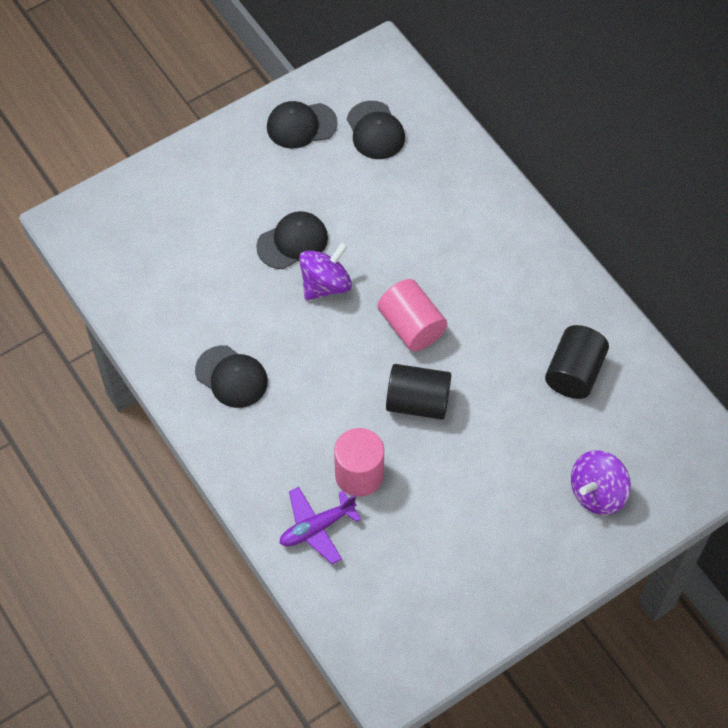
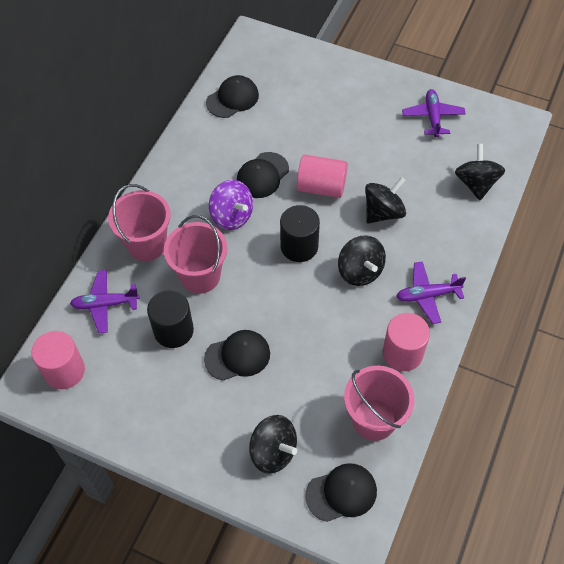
black spinning top: none = 0 -> [249,415,297,474] [338,235,386,286] [365,177,406,224] [455,144,505,200] = 4
pink bucket: none = 0 -> [108,184,171,261] [164,215,227,294] [344,366,415,441] = 3
pink cylinder: [334,428,384,496] [378,279,447,351] = 2 -> [31,331,85,389] [297,154,348,198] [383,313,430,371] = 3
purple plane: [279,487,361,565] = 1 -> [70,270,140,333] [396,261,466,324] [402,89,466,137] = 3
purple spinning top: [299,242,352,301] [571,450,631,515] = 2 -> [209,180,253,230] = 1

